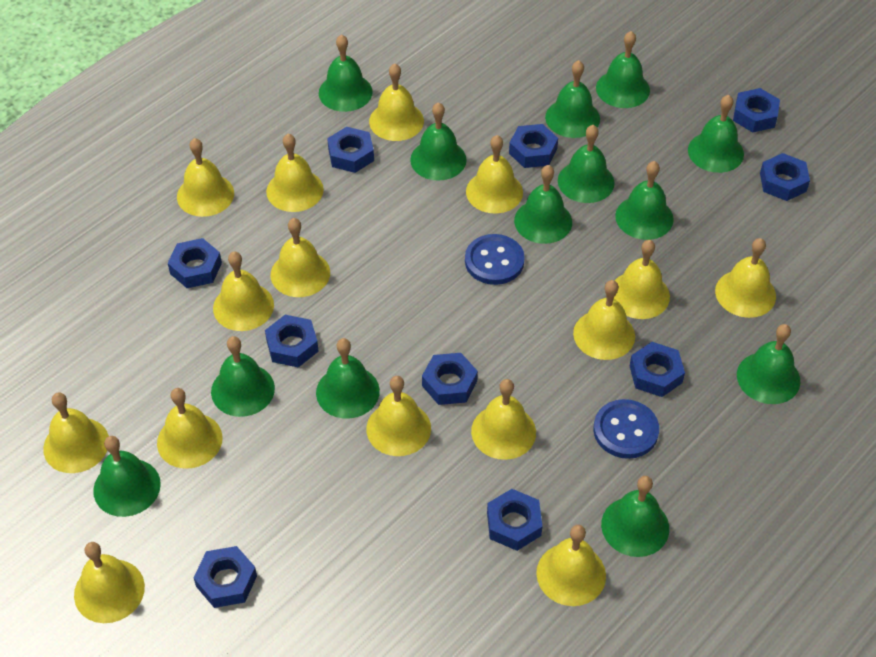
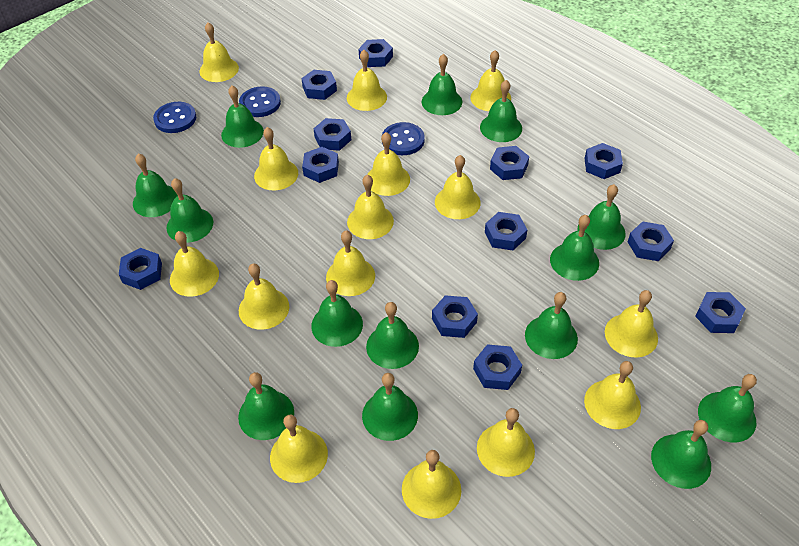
blue button: [465,234,525,285] [593,399,659,459] = 2 -> [153,102,196,133] [239,87,281,117] [382,122,425,155] = 3
blue nut: [168,238,222,288] [193,546,257,608] [265,315,319,368] [327,127,374,173] [422,353,478,405] [487,489,543,551] [509,124,558,168] [630,342,685,397] [733,88,780,133] [760,153,810,201] = 10 -> [119,248,162,290] [301,70,337,100] [302,147,339,183] [313,118,351,151] [359,39,393,67] [432,295,478,338] [473,344,522,390] [485,212,527,250] [490,146,529,180] [585,143,623,179] [628,221,674,261] [695,292,746,333] = 12
green bell: [93,436,161,517] [211,336,275,417] [316,338,380,419] [319,34,373,112] [410,102,466,181] [514,165,572,244] [545,60,600,138] [558,125,615,203] [596,31,650,108] [601,476,669,557] [615,161,674,240] [688,95,744,173] [737,324,800,404] = 13 -> [133,153,178,217] [167,178,213,243] [221,86,264,148] [238,372,294,440] [311,280,363,347] [362,373,418,441] [366,302,419,369] [421,54,462,115] [480,80,522,142] [525,292,578,359] [550,215,599,281] [577,184,626,250] [651,420,711,489] [698,374,757,442] = 14

